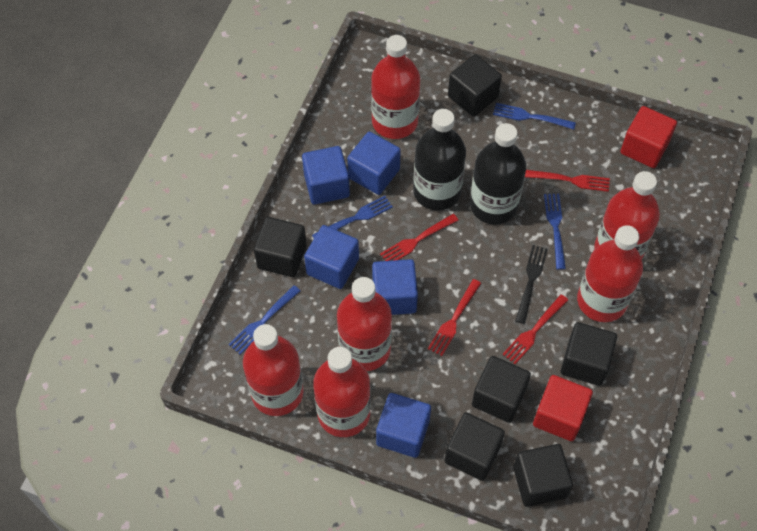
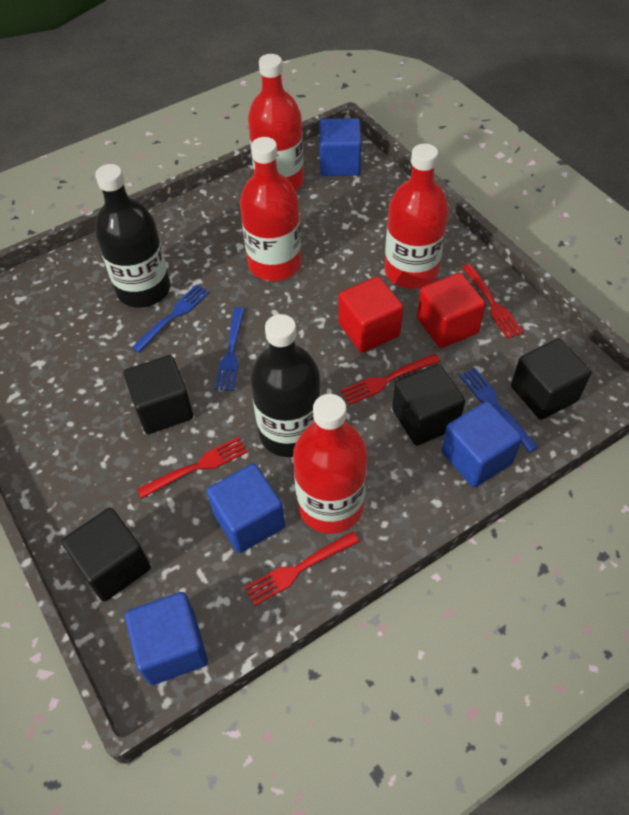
black cube: [254,217,306,277] [444,412,505,481] [448,54,502,117] [472,356,531,423] [513,444,573,507] [561,322,617,386] = 6 -> [61,508,151,602] [124,355,193,434] [392,364,465,446] [511,338,591,420] = 4
black fork: [515,245,548,324] = 1 -> none = 0
blue cube: [302,146,350,205] [304,225,359,289] [347,132,401,195] [372,259,418,315] [376,393,431,458] = 5 -> [125,592,208,685] [207,463,285,553] [319,118,362,176] [441,401,522,488] = 4
blue fork: [229,285,300,355] [312,196,393,238] [493,103,576,129] [544,194,566,270] = 4 -> [131,284,209,353] [215,307,245,391] [459,368,538,453] = 3
red bottle: [243,324,304,416] [313,347,371,437] [337,277,392,371] [371,35,420,139] [577,225,643,322] [594,171,660,259] = 6 -> [240,137,301,281] [248,54,304,191] [293,394,367,534] [384,144,449,289] = 4

